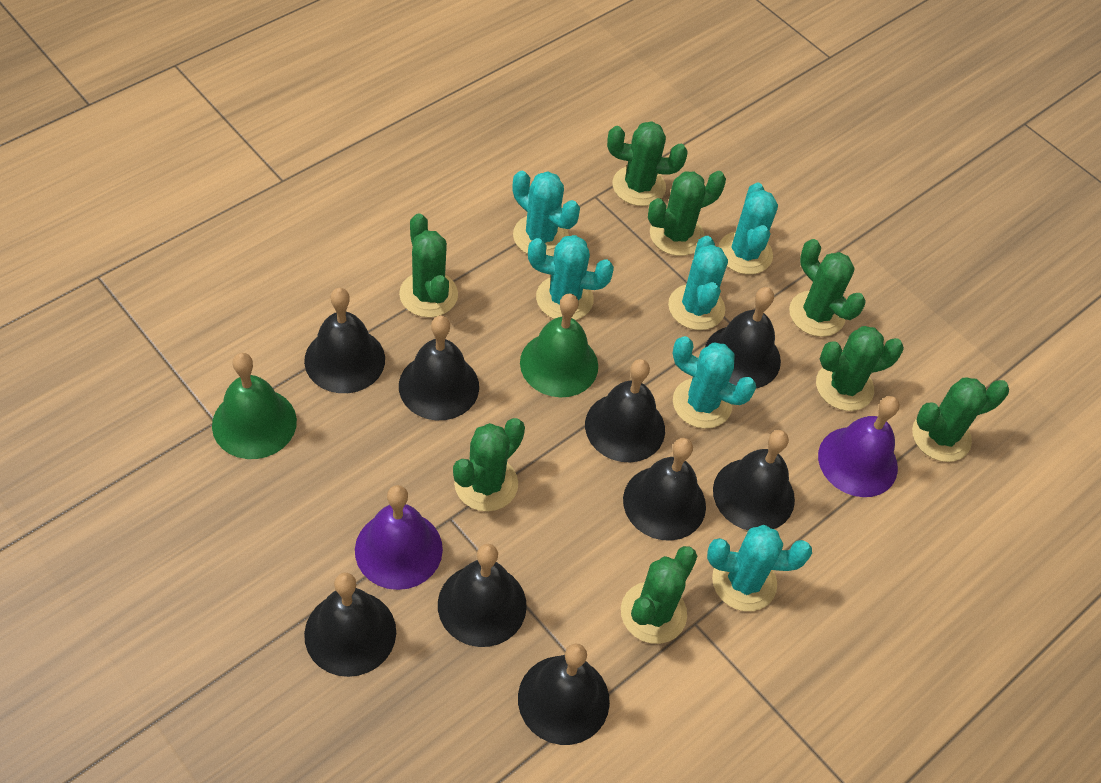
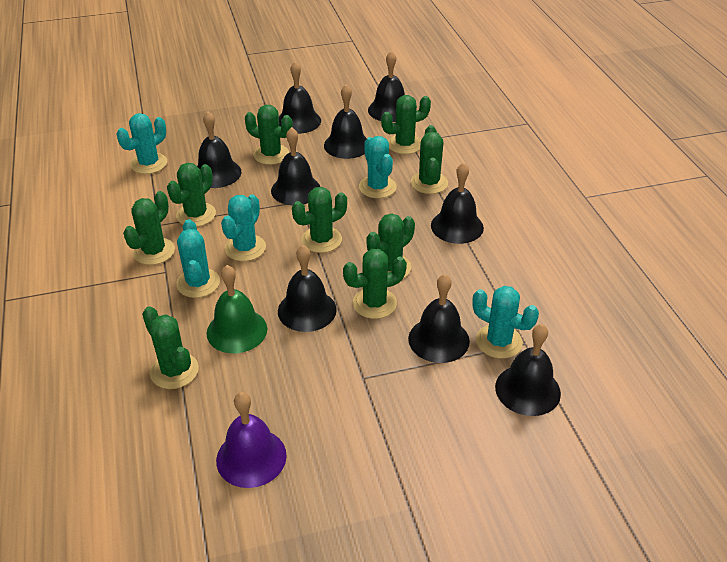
green bell: [212,353,297,459] [520,293,598,397] = 2 -> [207,265,267,353] = 1
green cactus: [399,214,458,318] [453,418,525,512] [607,121,688,206] [621,546,697,644] [648,171,726,256] [789,239,866,337] [816,326,904,411] [912,378,1009,462] = 8 -> [123,191,175,265] [142,306,199,389] [167,163,216,227] [245,105,293,165] [292,187,347,253] [343,249,407,319] [366,213,415,278] [381,95,431,154] [411,125,448,194] = 9
purple bell: [355,485,443,590] [818,396,899,497] = 2 -> [216,392,287,488] = 1
turquoise cactus: [513,171,580,256] [528,235,614,320] [668,236,728,330] [673,336,756,429] [707,525,812,611] [718,183,778,275] = 6 -> [117,113,167,174] [176,219,220,298] [221,194,266,261] [359,136,397,198] [472,286,539,359] = 5

